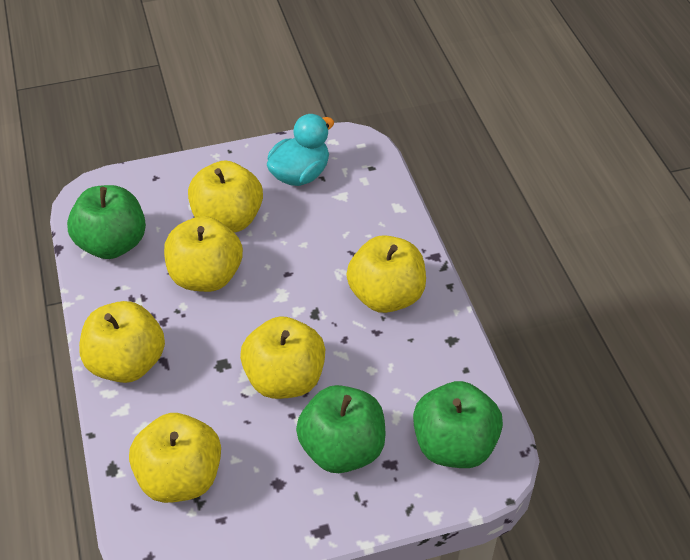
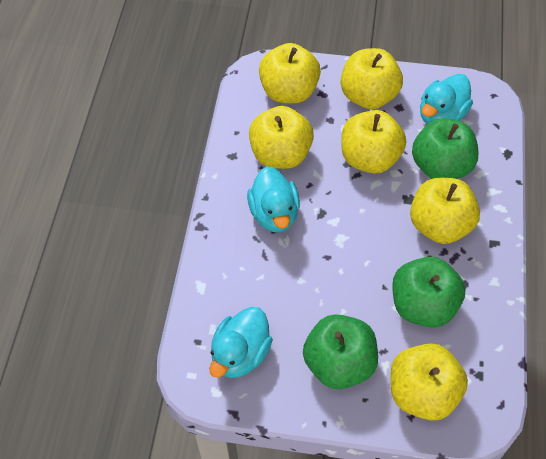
turquoise duck: [267,114,334,186] = 1 -> [209,307,273,378] [247,166,300,232] [420,74,473,124] = 3

